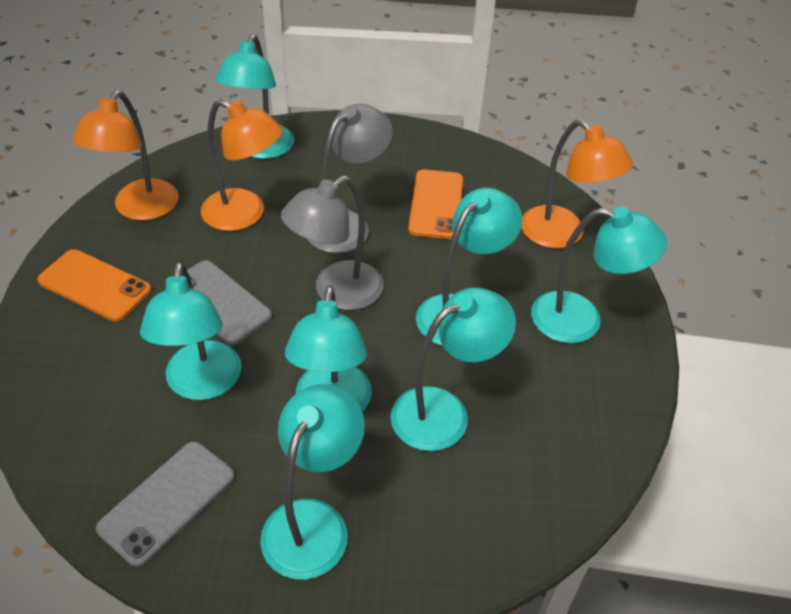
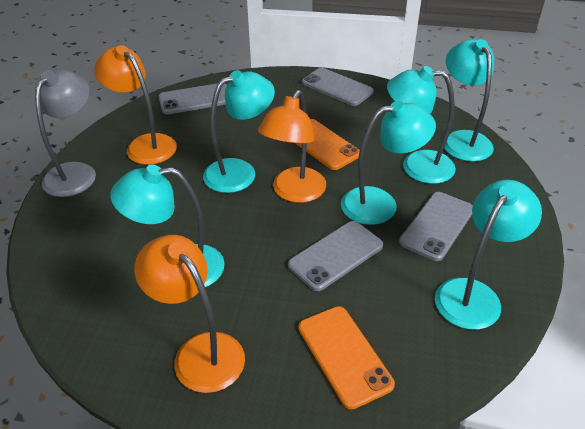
grey lamp: [281,176,384,310] [308,104,393,253] = 2 -> [35,69,96,197] = 1
grey phone: [96,441,235,567] [187,260,272,344] = 2 -> [158,83,227,114] [288,221,383,291] [302,68,374,106] [399,192,473,261] = 4
turquoise lamp: [140,262,242,400] [216,34,294,159] [260,384,365,579] [285,286,372,412] [390,288,516,451] [416,188,522,346] [531,207,667,343] = 7 -> [110,164,225,287] [203,70,275,193] [341,100,436,225] [387,66,456,184] [435,180,542,330] [444,39,494,162] = 6

